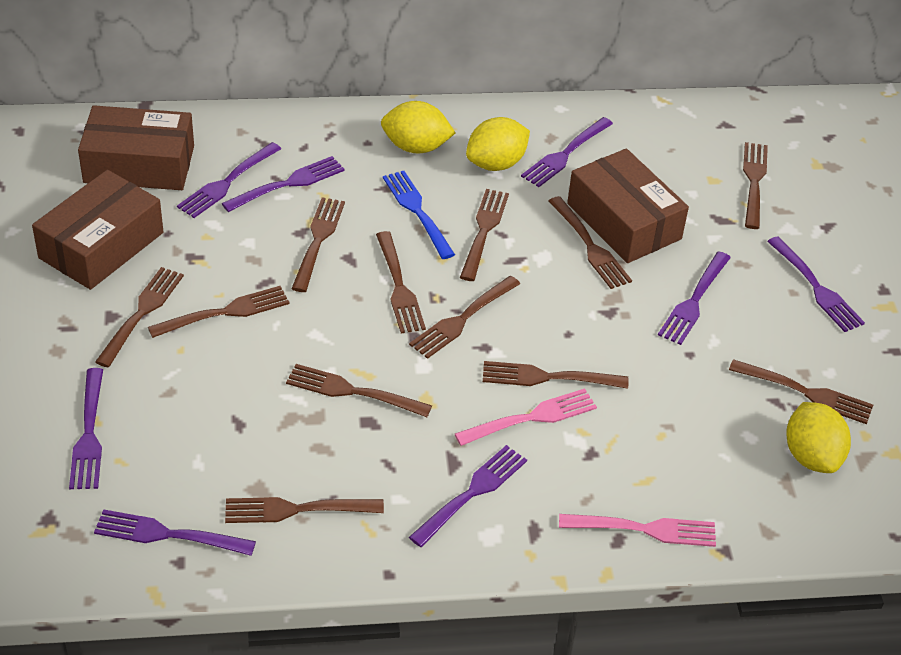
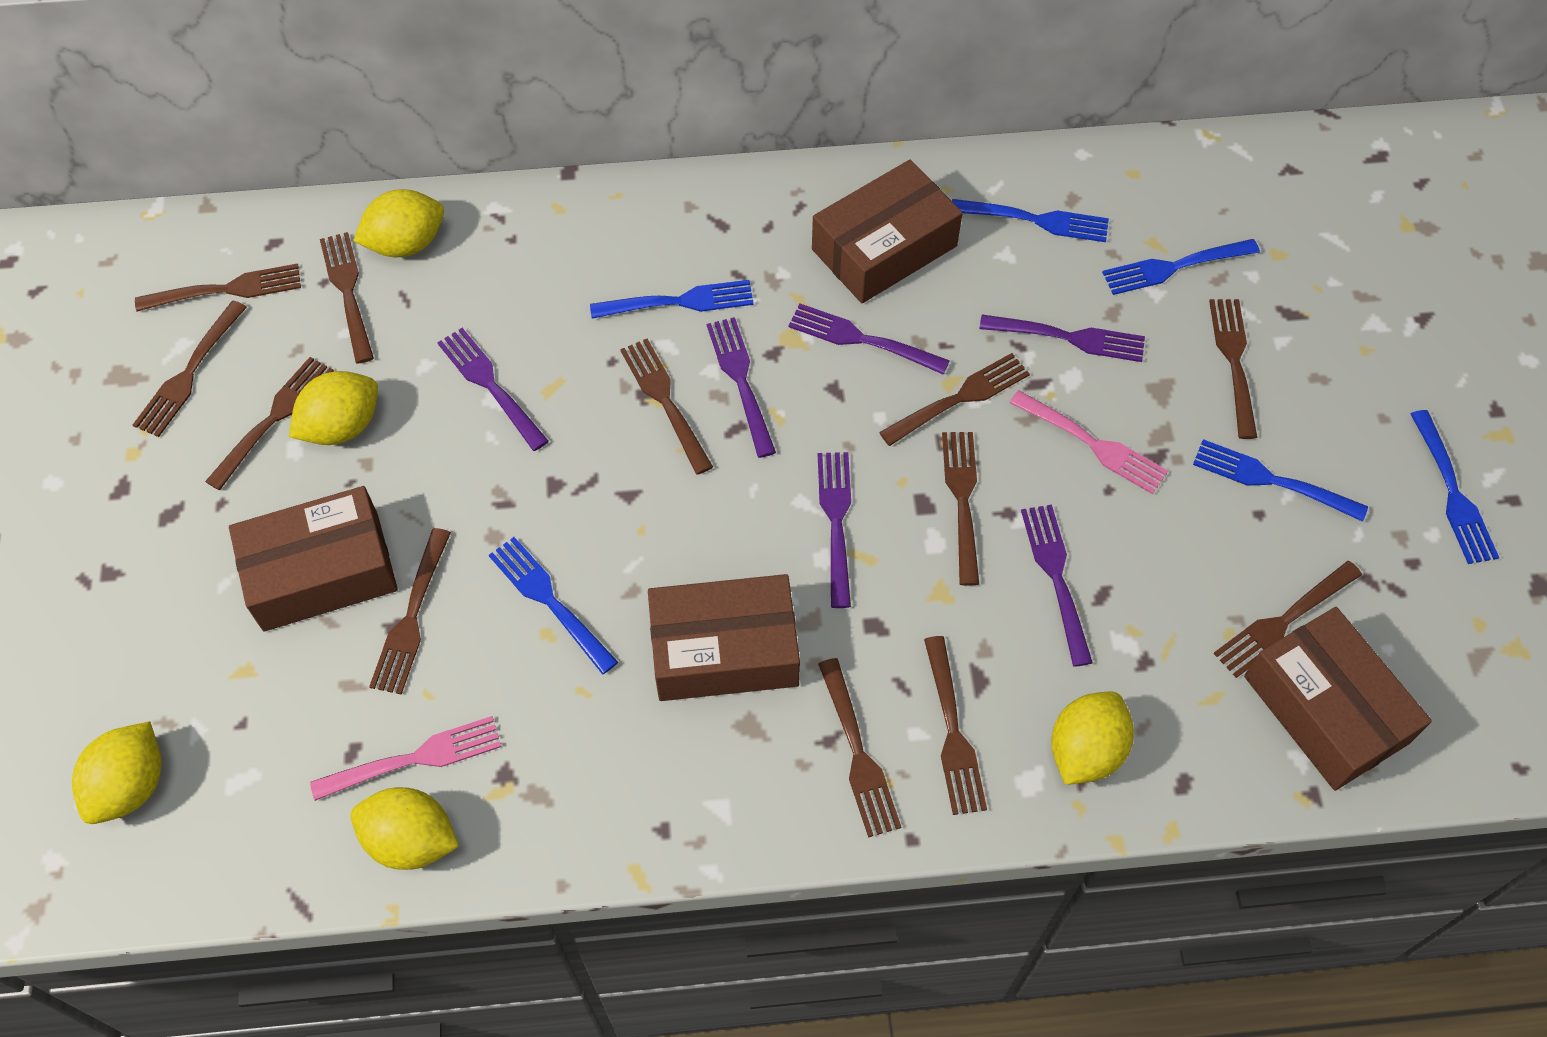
blue fork: [383,171,455,259] = 1 -> [489,537,618,674] [590,280,754,319] [952,199,1109,242] [1102,239,1260,295] [1193,439,1368,522] [1411,410,1499,564] = 6
brown box: [32,170,163,290] [78,105,194,190] [567,148,689,263] = 3 -> [229,486,398,632] [648,574,800,701] [812,160,963,303] [1244,607,1432,791] = 4
purple fork: [69,368,103,489] [94,509,256,556] [177,142,281,218] [222,156,345,212] [409,445,527,547] [521,117,613,187] [658,251,731,345] [767,236,865,332] = 8 -> [437,328,549,451] [706,317,776,458] [788,304,950,375] [817,452,851,608] [979,314,1145,362] [1021,505,1093,667] = 6
yellow lemon: [381,101,455,154] [466,117,530,171] [786,402,851,473] = 3 -> [72,722,162,824] [289,371,378,445] [350,787,459,870] [353,189,444,257] [1051,691,1134,785] = 5

